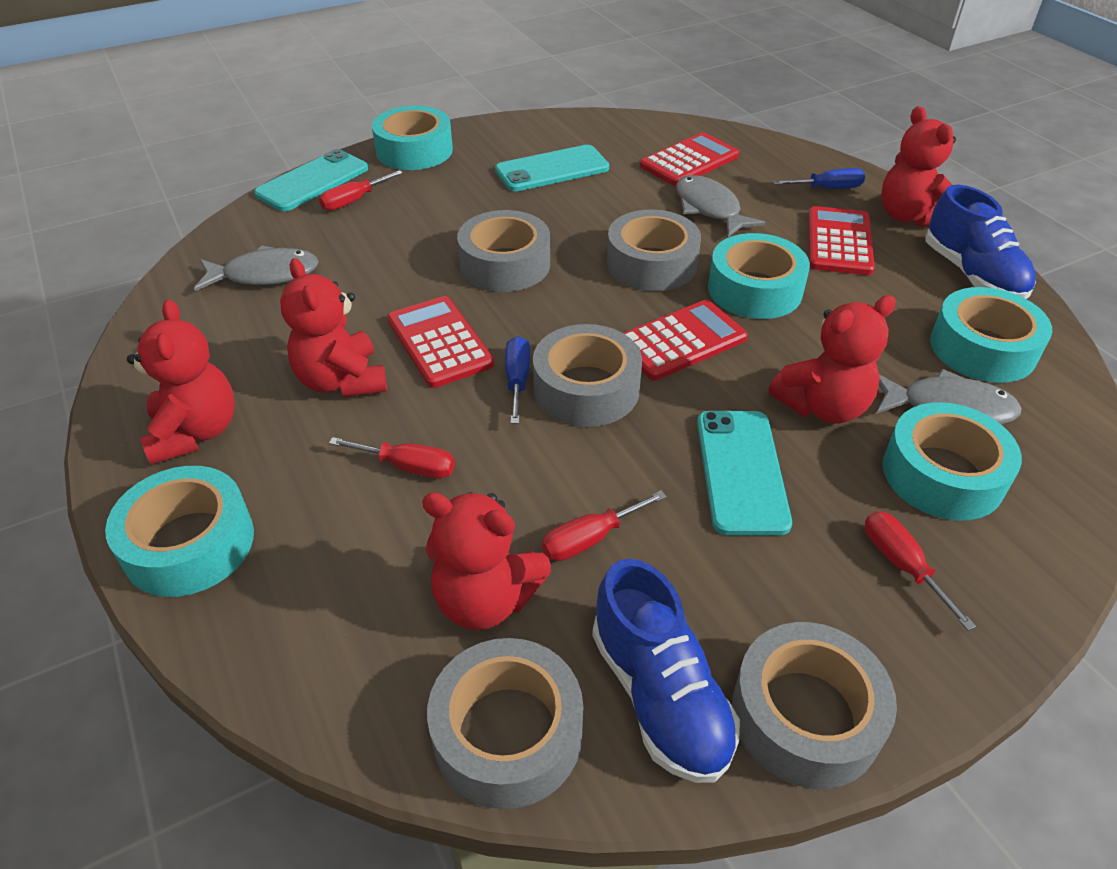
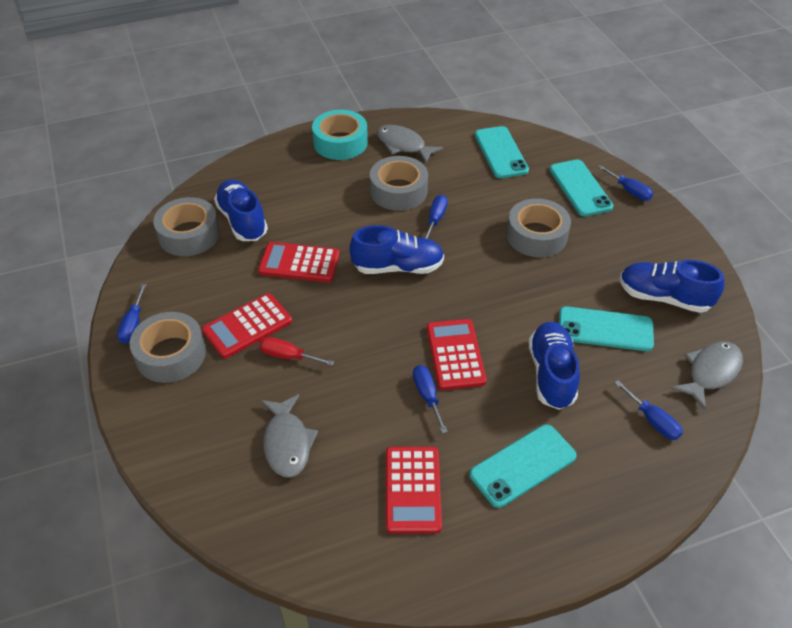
blue screwdriver: [505,336,530,424] [773,168,865,189] = 2 -> [117,284,146,344] [413,365,448,434] [424,195,448,239] [597,165,653,201] [614,380,683,440] = 5
blue shoe: [592,558,740,783] [926,185,1036,299] = 2 -> [214,179,268,241] [349,225,444,274] [528,322,580,410] [620,260,724,313] = 4
grey tape: [427,638,583,809] [457,210,550,292] [533,324,642,427] [607,209,701,291] [732,622,897,789] = 5 -> [130,312,206,383] [153,197,220,256] [370,156,428,211] [507,198,571,257] = 4
red screwdriver: [319,170,403,211] [329,437,455,479] [542,491,667,561] [865,511,976,631] = 4 -> [259,337,335,366] = 1
red teddy bear: [127,300,235,465] [280,258,387,397] [422,492,551,630] [769,295,896,424] [881,106,956,227] = 5 -> none = 0
turquoise phone: [254,149,368,211] [495,145,609,191] [697,411,792,535] = 3 -> [469,424,577,508] [475,126,529,178] [550,159,613,216] [559,306,654,351] = 4
turquoise tape: [105,466,254,597] [372,106,453,170] [708,233,810,319] [883,402,1022,521] [930,287,1052,383] = 5 -> [312,110,368,160] = 1

